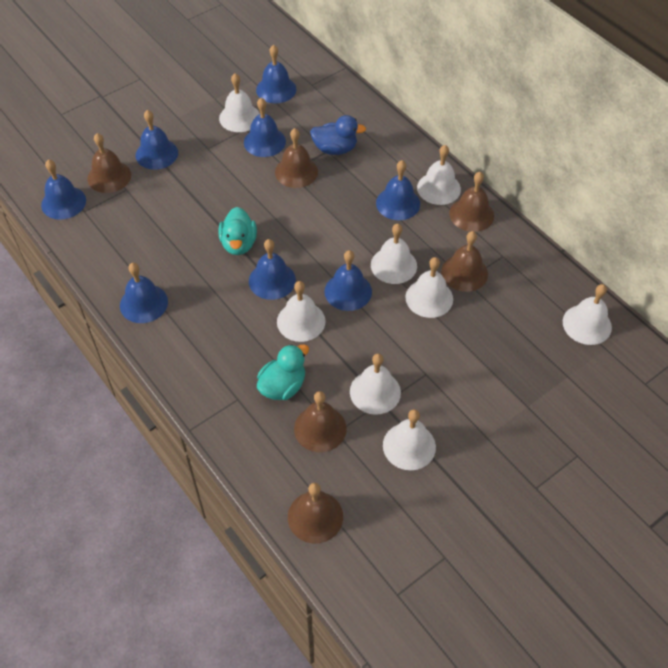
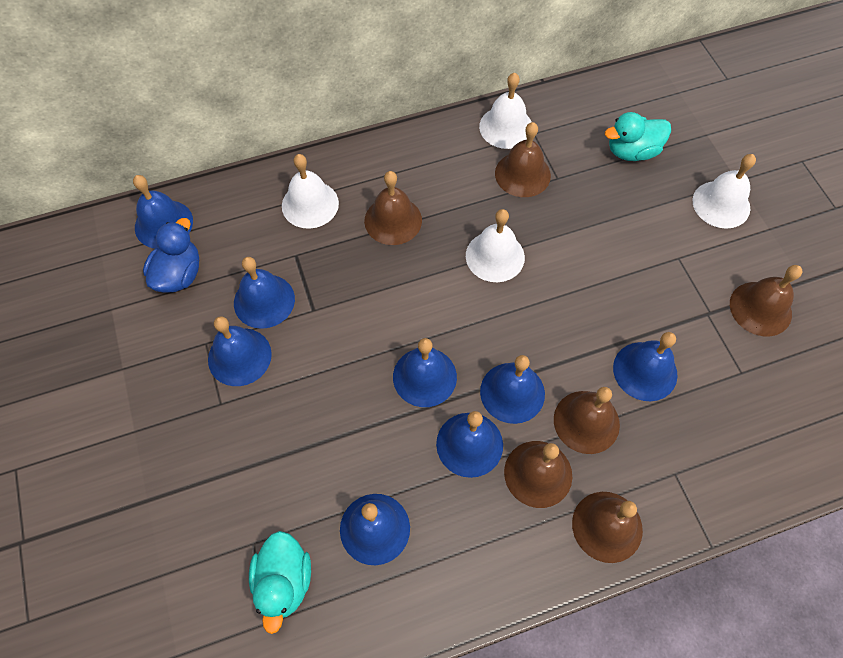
white bell: [219,73,260,132] [277,281,326,342] [350,354,401,415] [371,224,417,284] [383,409,436,470] [405,257,453,318] [417,145,461,205] [563,284,612,345] = 8 -> [282,154,339,229] [466,209,525,282] [479,72,532,149] [692,154,756,229] = 4

